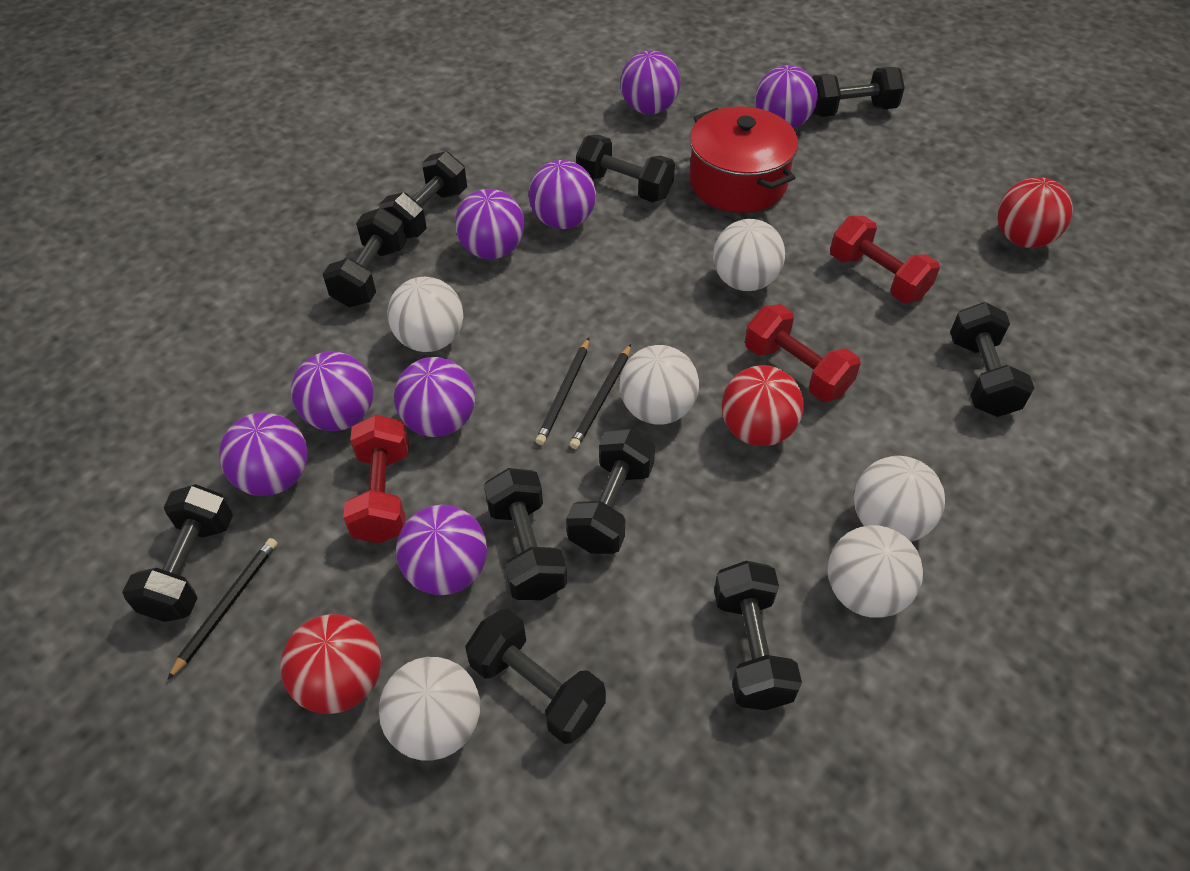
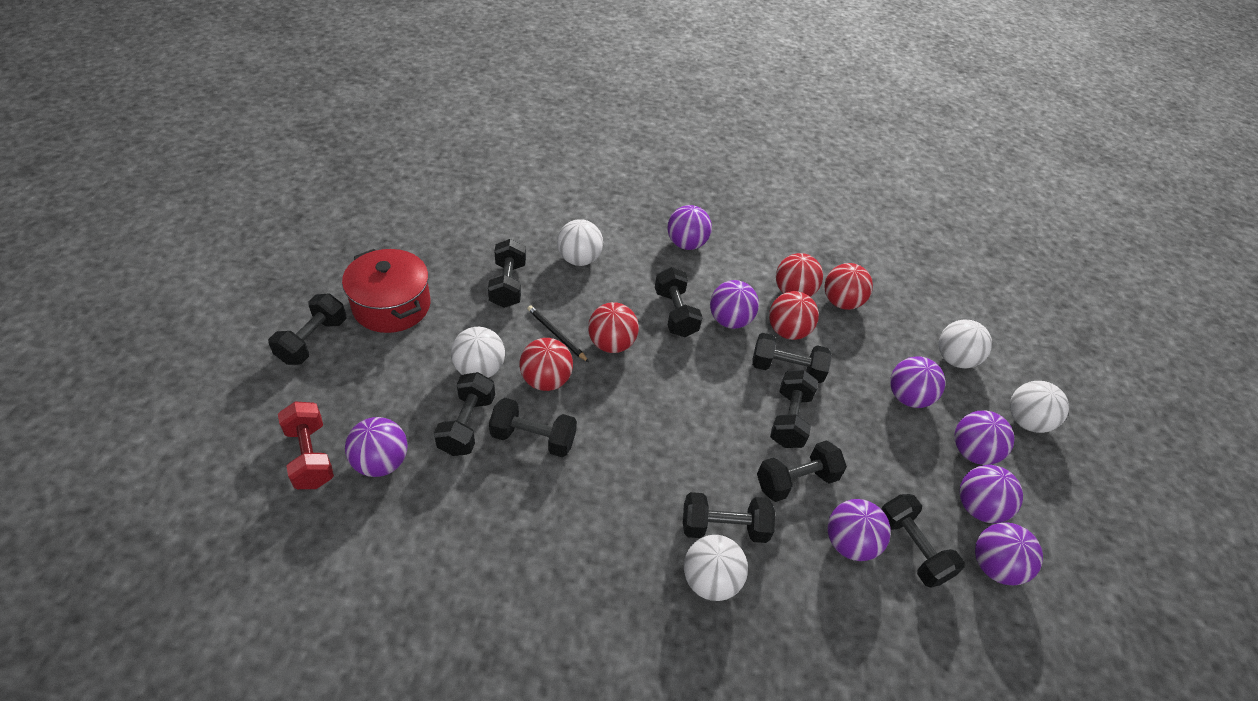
black pencil: [167,538,277,680] [536,338,589,445] [570,344,631,449] = 3 -> [527,305,589,362] = 1
red ball: [280,614,381,714] [722,365,804,446] [997,177,1073,248] = 3 -> [519,338,573,391] [588,302,639,353] [769,291,819,340] [776,253,823,297] [824,263,873,310] = 5
red dumbbell: [343,414,409,543] [745,304,861,402] [830,216,940,303] = 3 -> [278,401,334,489] = 1
white ball: [379,657,480,760] [387,277,463,352] [619,345,699,425] [713,219,785,291] [827,525,923,618] [854,456,945,542] = 6 -> [451,327,505,378] [557,219,603,266] [684,535,748,601] [938,319,992,368] [1010,381,1069,433] = 5

